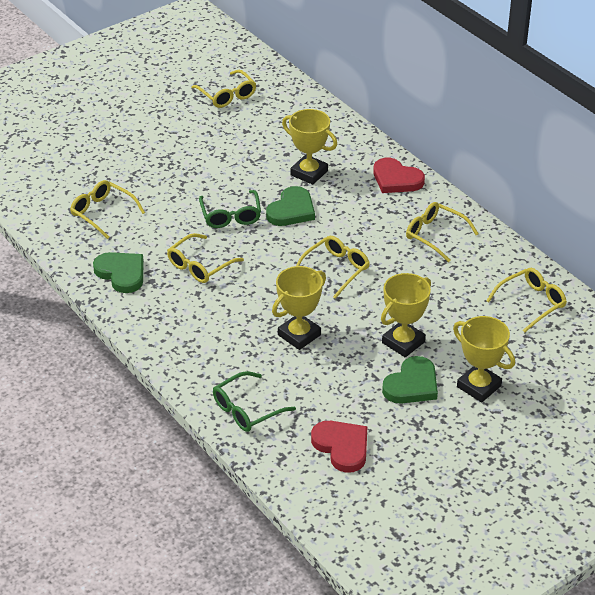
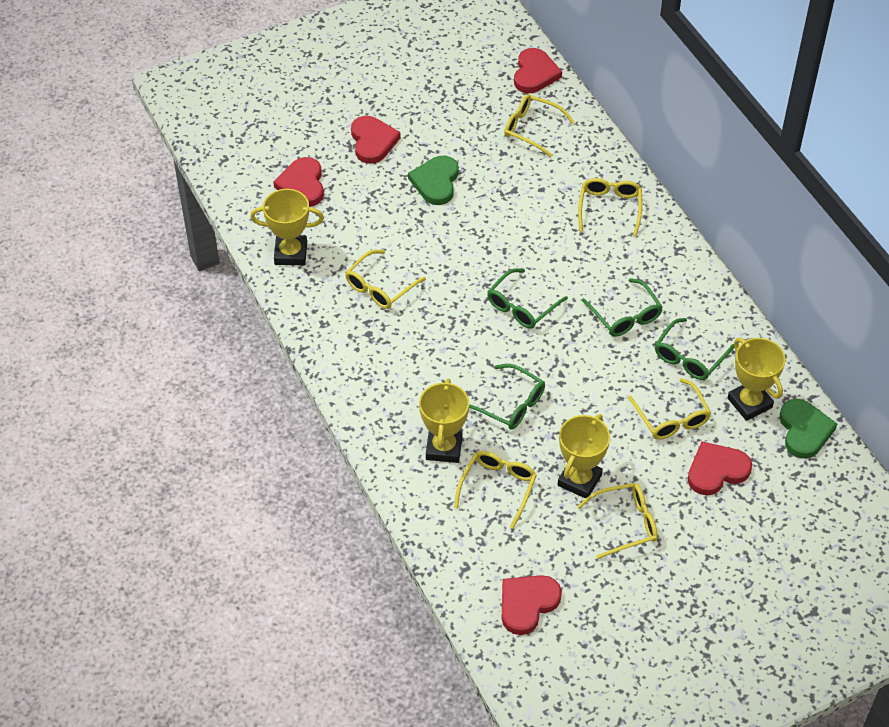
green glasses: [199,190,261,228] [213,371,296,432] = 2 -> [469,364,545,430] [487,268,568,329] [582,278,663,337] [655,318,734,380] = 4
green heart: [93,252,144,293] [266,186,315,226] [382,356,438,404] = 3 -> [408,156,459,205] [779,399,837,459] = 2
red heart: [311,421,368,473] [373,158,425,193] = 2 -> [274,157,324,207] [351,116,401,164] [502,575,562,635] [514,48,562,93] [688,441,752,496] = 5

